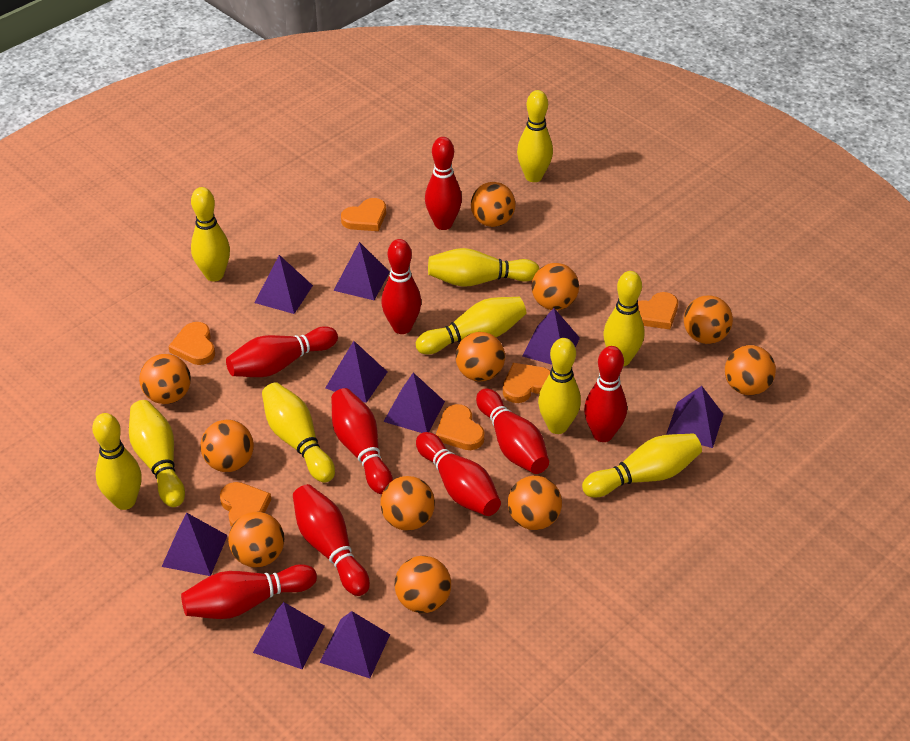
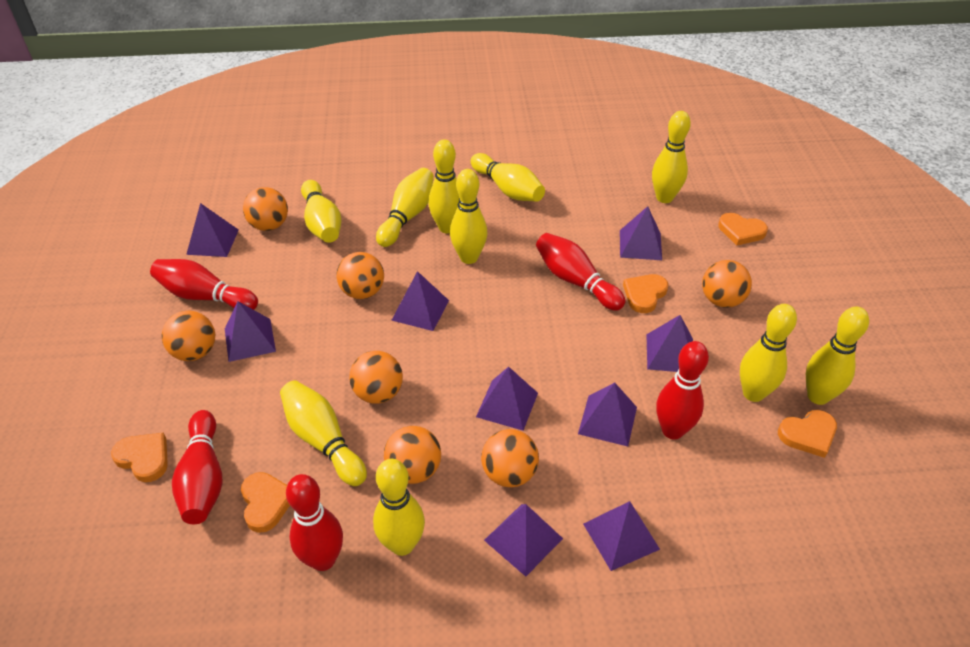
orange ball: [139,354,191,404] [200,420,254,472] [228,512,284,568] [380,476,435,531] [394,556,451,613] [456,332,505,382] [471,182,516,227] [508,476,562,530] [531,263,579,310] [684,295,733,344] [725,345,776,395] = 11 -> [162,311,215,361] [243,187,288,231] [336,252,384,299] [349,351,403,404] [384,426,441,484] [481,429,539,487] [702,260,752,308] = 7
orange heart: [168,322,215,365] [220,482,271,527] [341,198,386,231] [436,404,485,450] [503,363,550,403] [638,292,678,329] = 6 -> [111,432,168,482] [241,472,290,533] [623,274,668,313] [718,213,768,245] [778,410,837,458] = 5
red bowling pin: [181,564,317,619] [226,327,338,377] [293,484,370,596] [331,388,393,494] [381,239,421,334] [416,432,501,516] [425,137,462,230] [476,388,549,474] [584,346,627,442] = 9 -> [150,259,258,310] [172,410,222,524] [286,474,343,571] [536,233,625,311] [656,341,709,440] = 5

